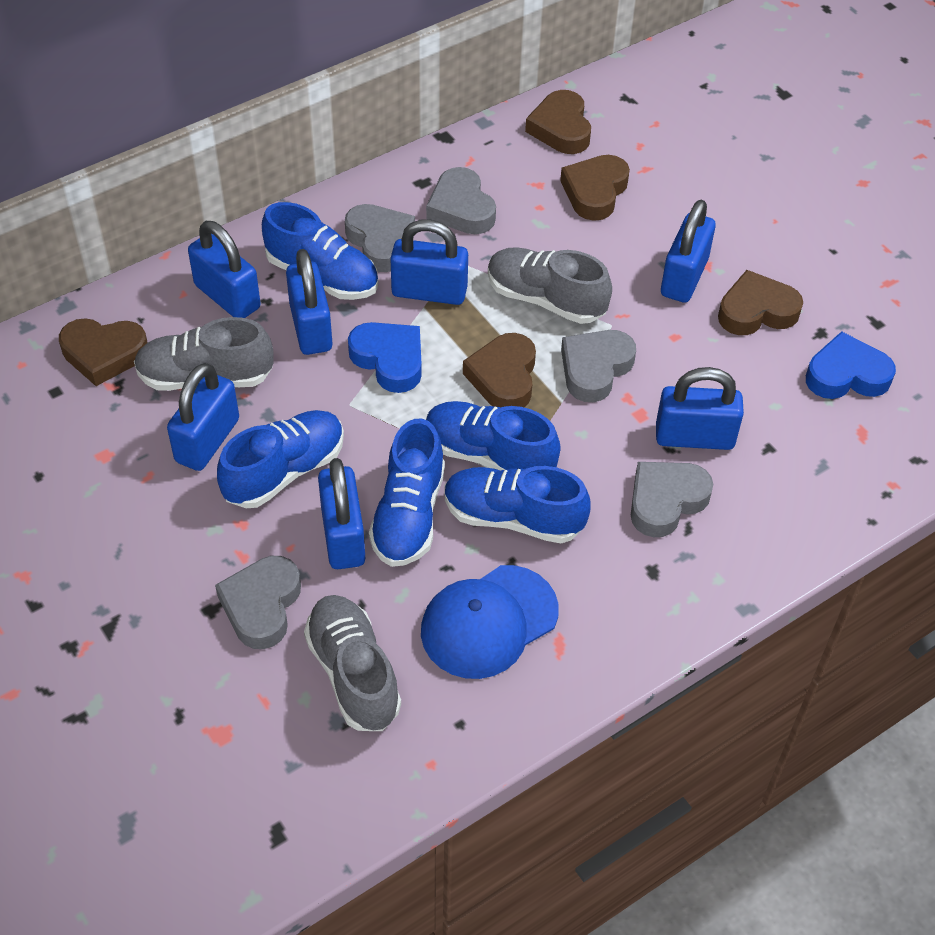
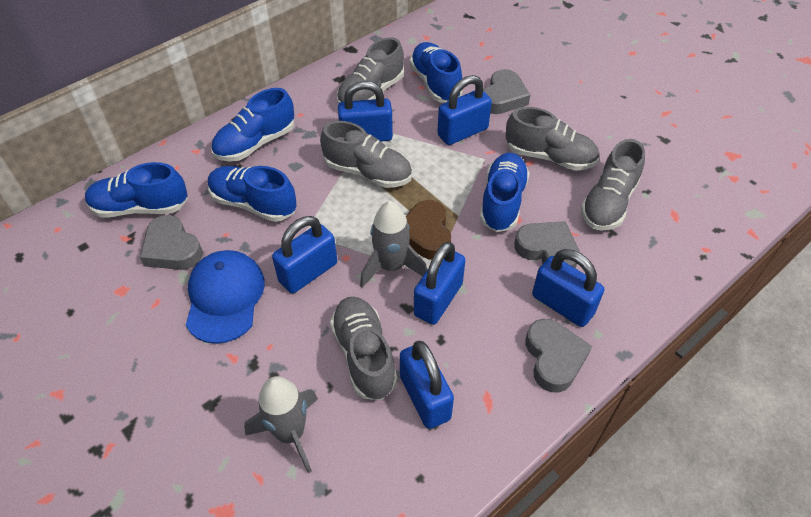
blue heart: [348,322,422,393] [806,331,896,399] = 2 -> none = 0
blue padlock: [167,363,239,471] [188,221,261,318] [286,249,333,355] [318,458,365,569] [390,219,468,305] [656,367,744,450] [661,200,716,303] = 7 -> [272,216,337,293] [338,81,393,142] [400,341,454,429] [414,241,465,325] [437,75,492,145] [532,249,604,327] = 6
brown heart: [59,318,148,386] [463,333,536,407] [525,90,591,154] [560,155,630,221] [718,270,803,335] = 5 -> [406,200,451,260] = 1
grey heart: [215,556,301,649] [345,204,415,272] [426,167,496,234] [561,330,636,402] [631,462,713,537] = 5 -> [140,215,203,270] [483,69,530,114] [514,221,580,269] [526,319,592,393] = 4
grey rocket: none = 0 -> [244,376,318,473] [360,201,427,288] = 2
grey shoe: [134,317,274,391] [304,595,401,731] [488,247,612,324] = 3 -> [320,121,412,188] [330,297,397,400] [337,37,404,104] [506,107,599,171] [581,139,645,231] = 5

